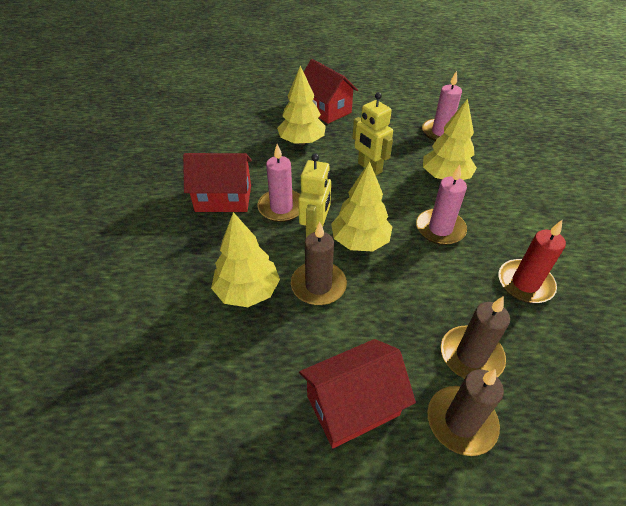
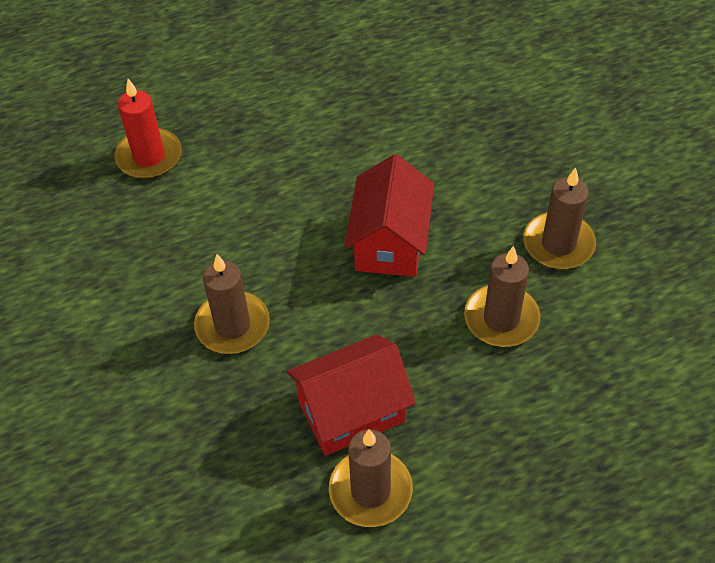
brown candle: [291,222,347,305] [428,369,504,456] [441,296,510,379] = 3 -> [194,254,270,354] [329,429,413,527] [464,246,540,347] [523,168,596,269] = 4
pink candle: [257,144,300,222] [416,165,467,245] [422,71,462,141] = 3 -> none = 0
red house: [183,153,252,212] [299,339,416,448] [304,59,358,124] = 3 -> [287,334,416,456] [344,154,434,277] = 2
yellow robot: [298,153,331,237] [352,92,393,176] = 2 -> none = 0
yellow tree: [211,212,280,307] [277,66,326,145] [331,161,392,252] [423,98,477,180] = 4 -> none = 0

